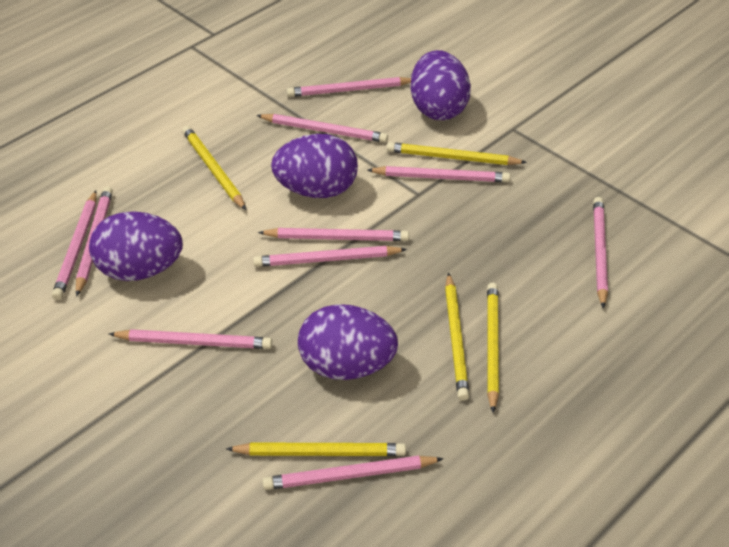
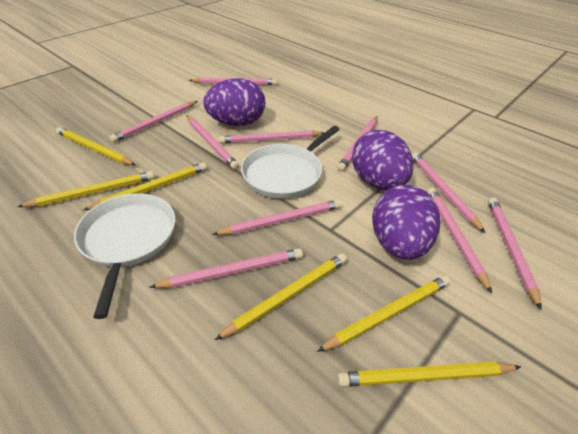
purple egg: [89,211,183,281] [271,134,358,198] [298,304,398,380] [411,50,471,120] = 4 -> [203,78,265,126] [352,130,413,190] [372,185,440,260] = 3
white pan: none = 0 -> [74,193,175,319] [241,126,340,199] = 2
yellow pencil: [182,126,246,210] [226,442,406,456] [387,142,527,165] [445,273,469,401] [487,283,499,413] = 5 -> [17,171,155,207] [56,127,135,165] [83,162,207,210] [215,253,347,340] [317,275,450,352] [337,362,521,387] = 6

